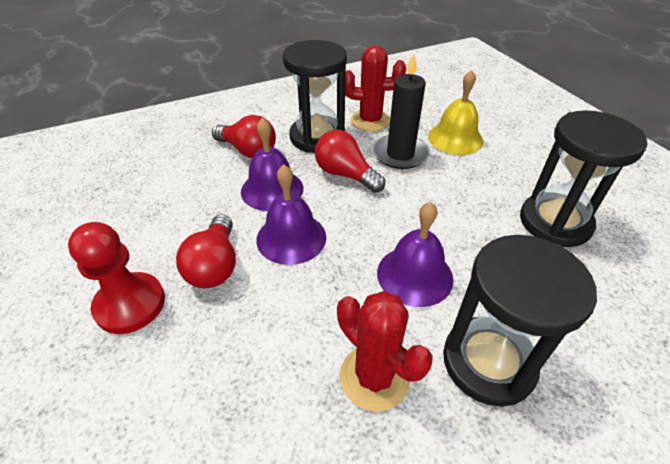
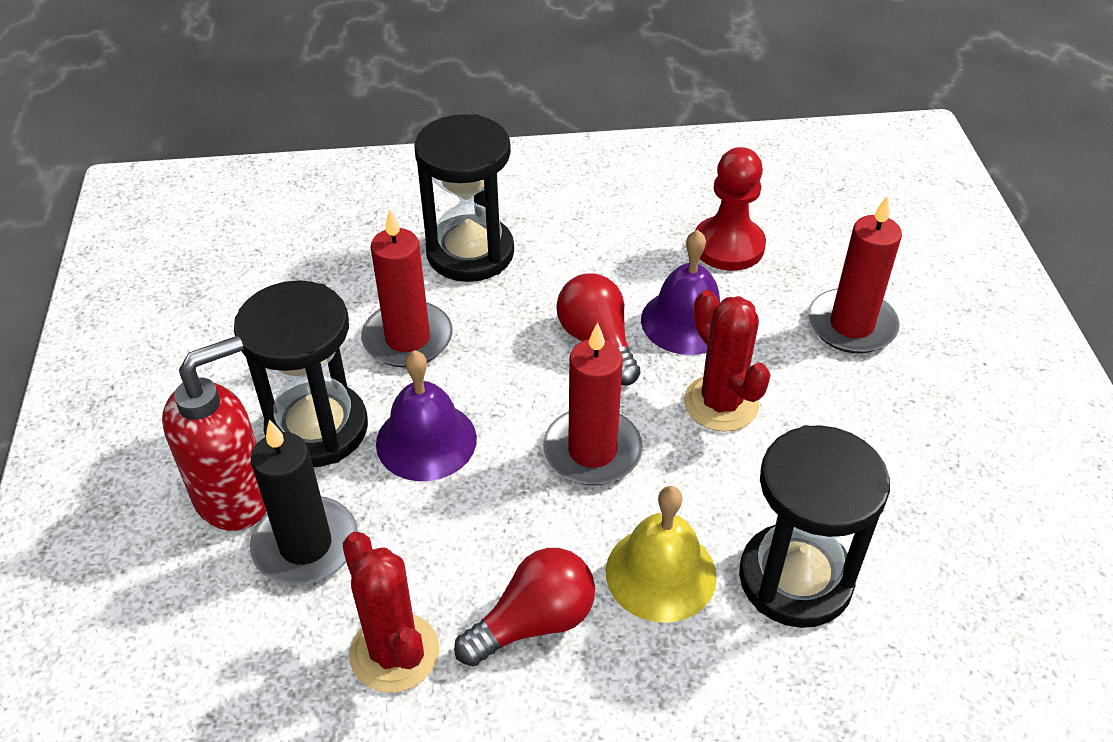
purple bell: [241,117,303,211] [256,164,326,265] [377,202,453,307] = 3 -> [376,350,477,481] [641,230,720,355] = 2
red candle: none = 0 -> [361,209,453,368] [543,322,643,486] [808,195,902,353] = 3
red light bulb: [176,214,236,288] [212,115,276,158] [315,130,385,193] = 3 -> [454,548,595,666] [557,274,640,385] = 2
red soap dispenser: none = 0 -> [162,336,266,531] = 1

